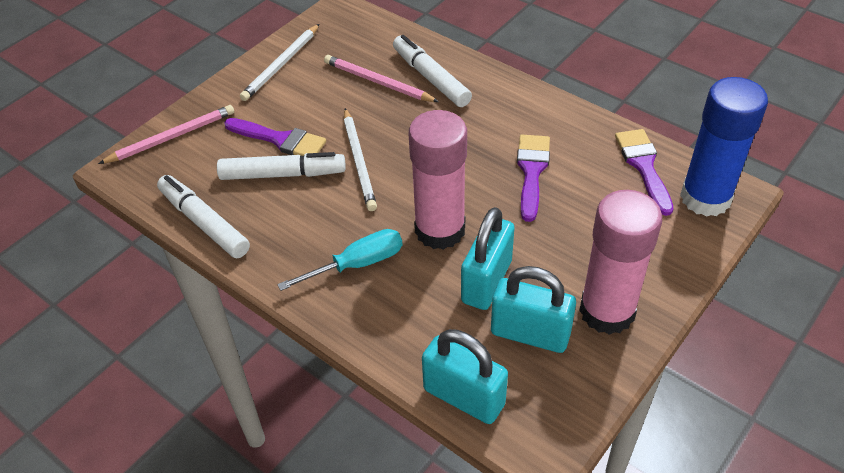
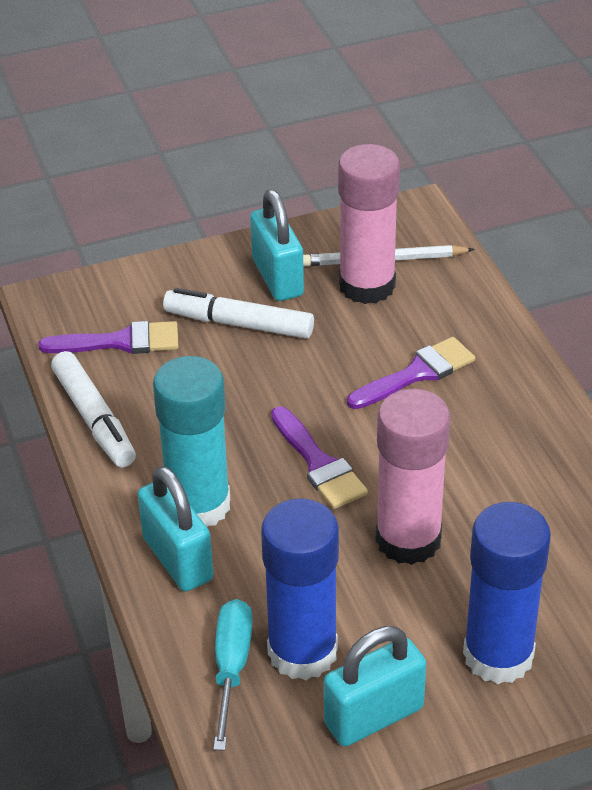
blue glue stick: [680,77,768,217] = 1 -> [261,499,339,680] [463,502,551,684] = 2
pink pencil: [98,105,234,164] [324,55,439,102] = 2 -> none = 0
turquoise glue stick: none = 0 -> [153,356,231,527] = 1
white marker: [157,175,250,258] [217,152,346,180] [393,35,472,107] = 3 -> [51,351,136,467] [163,288,314,339] = 2
white pencil: [240,24,319,101] [344,108,377,211] = 2 -> [303,245,475,266] = 1

